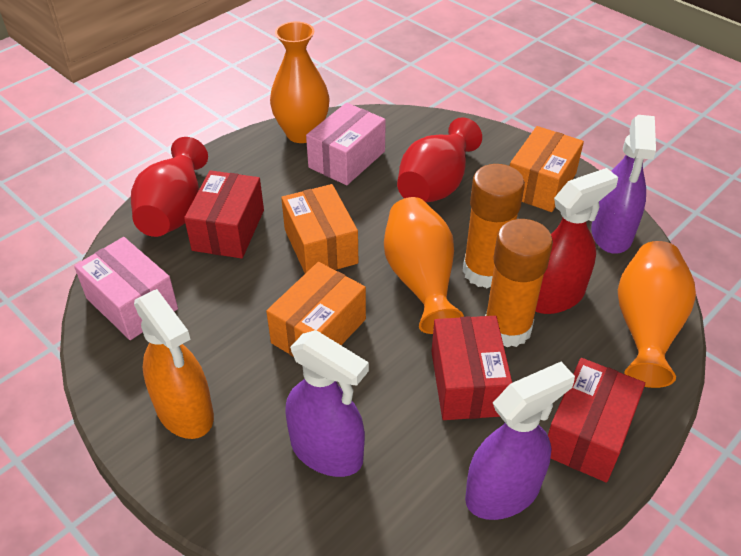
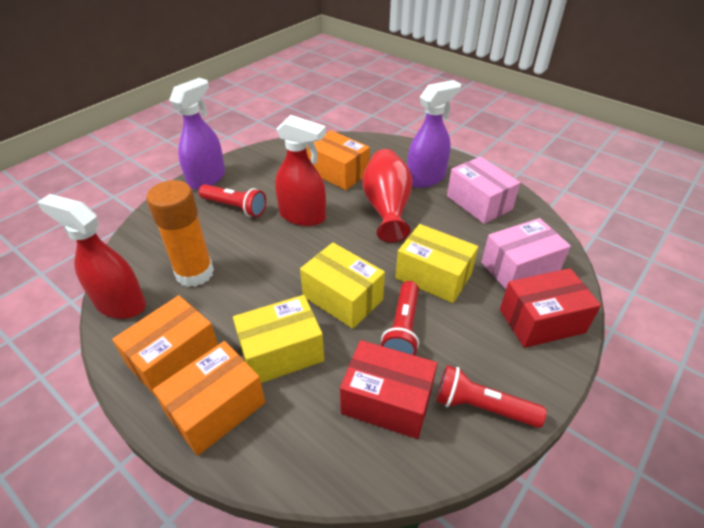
orange glue stick: [463,164,525,288] [485,219,553,347] = 2 -> [146,180,214,287] = 1
orange spray bottle: [134,289,214,439] = 1 -> none = 0
orange vase: [270,21,330,143] [384,197,464,334] [618,241,696,388] = 3 -> none = 0
purple spray bottle: [285,330,369,477] [465,362,575,520] [591,115,656,254] = 3 -> [169,78,225,190] [407,80,461,188] = 2
red box: [184,170,264,258] [431,316,512,420] [548,358,645,483] = 3 -> [340,340,437,439] [500,268,601,348] = 2
red flashlight: none = 0 -> [199,184,266,217] [381,281,419,356] [436,365,547,428] = 3
red spray bottle: [535,168,618,314] = 1 -> [37,194,146,319] [275,115,326,226] = 2
red vase: [131,137,208,237] [397,117,482,202] = 2 -> [362,149,413,242] = 1
yellow box: none = 0 -> [233,295,324,383] [300,243,385,329] [395,224,478,303] = 3

